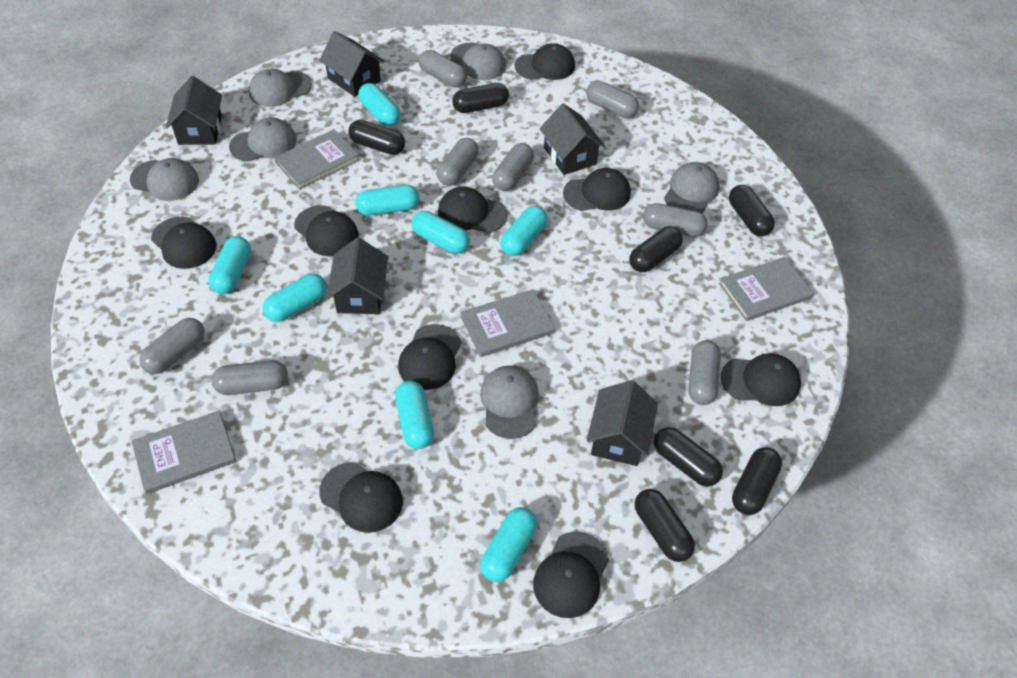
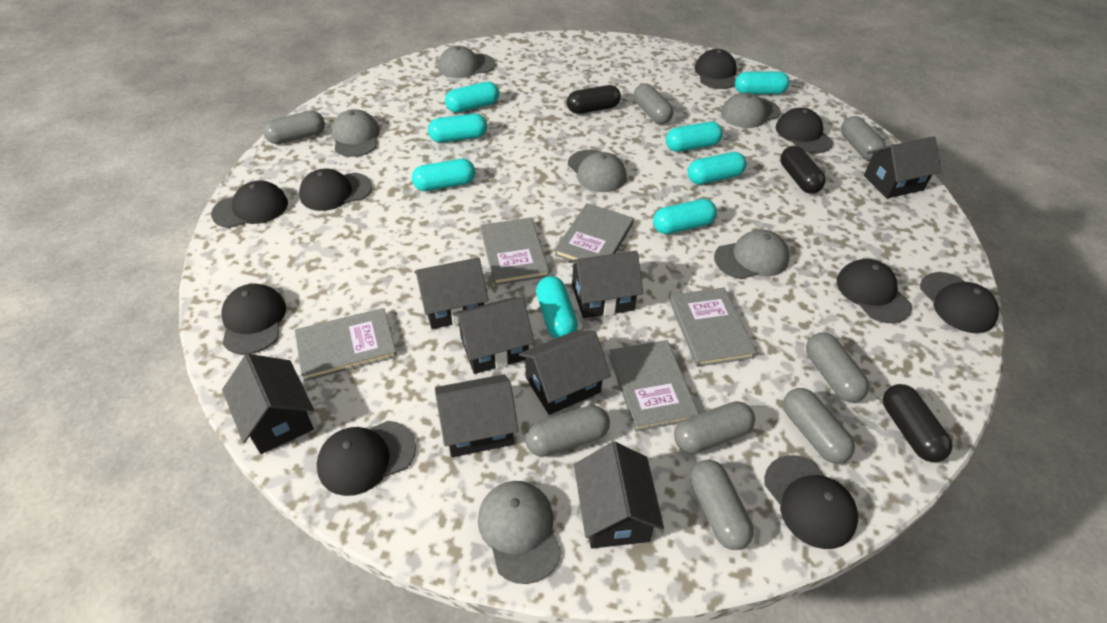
black capsule: [348,120,405,155] [452,83,509,113] [629,226,683,272] [635,489,695,562] [654,427,723,487] [729,185,775,236] [732,447,782,515] = 7 -> [567,85,621,114] [781,146,825,194] [883,384,952,462] = 3
black house: [166,76,222,145] [319,31,384,97] [327,237,388,314] [540,103,605,175] [587,380,658,466] = 5 -> [222,354,314,454] [414,257,489,329] [435,374,519,457] [453,297,534,374] [519,330,610,415] [568,251,643,318] [574,442,664,548] [864,136,941,199] = 8
grey book: [131,411,236,494] [274,129,360,190] [460,289,555,357] [719,257,814,321] = 4 -> [295,308,397,381] [480,218,549,285] [555,203,634,263] [609,340,699,431] [669,288,756,367] = 5

